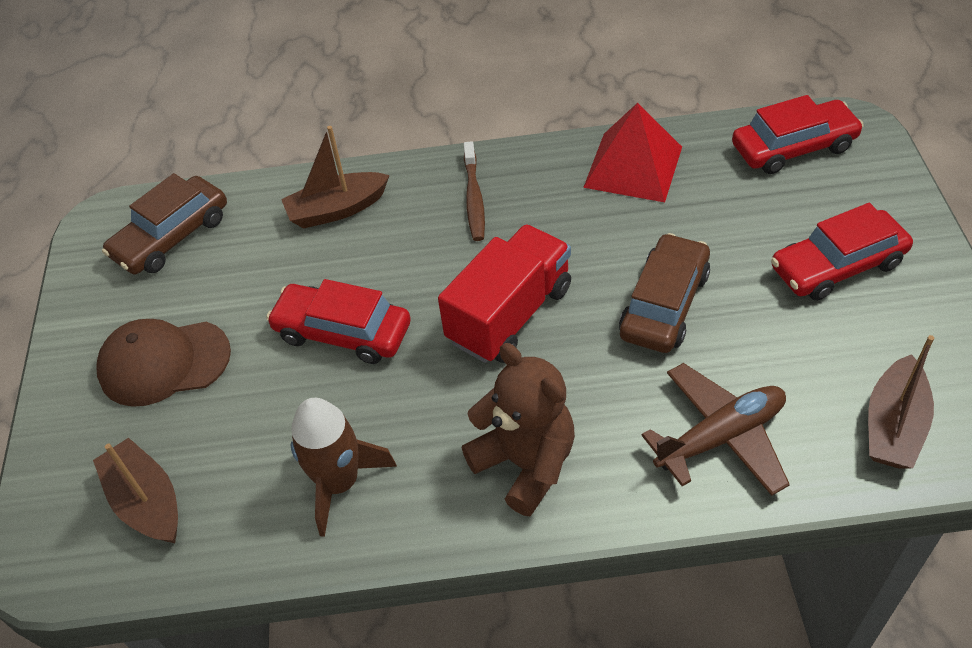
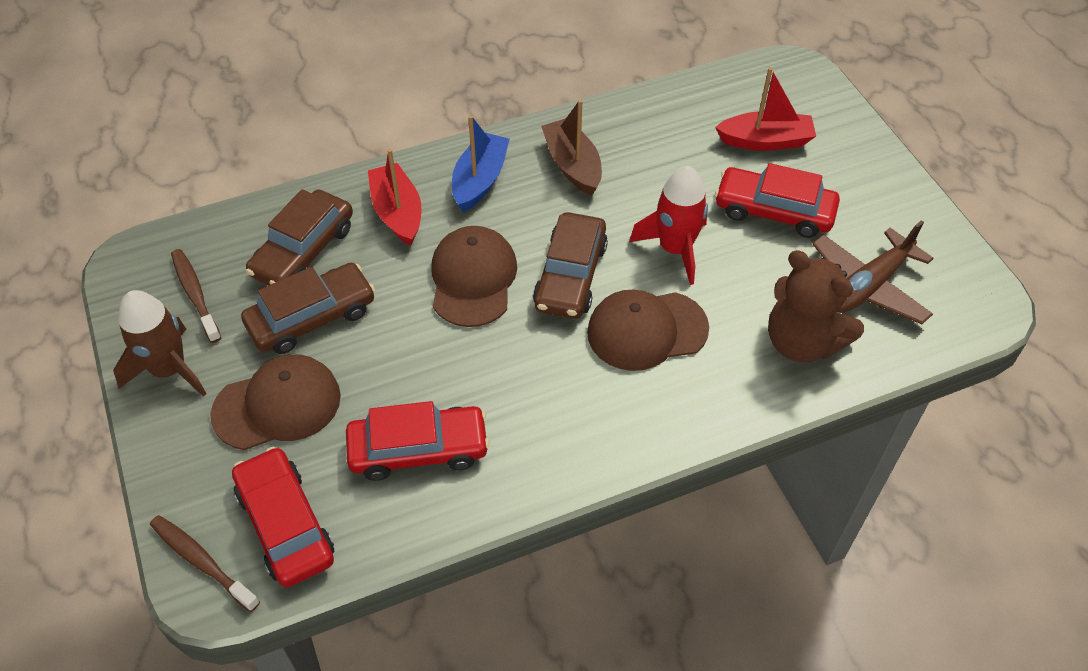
blue boat: none = 0 -> [452,115,510,212] = 1
brown boat: [93,438,178,543] [281,126,390,229] [868,335,934,469] = 3 -> [541,100,602,196] = 1
brown cap: [96,319,231,407] = 1 -> [210,354,341,450] [431,226,517,327] [587,290,709,371] = 3
brown car: [102,173,227,274] [619,233,710,353] = 2 -> [241,263,375,354] [246,189,353,286] [533,212,608,319] = 3
brown toothbrush: [464,141,485,241] = 1 -> [150,515,260,612] [171,249,221,343] = 2
red boat: none = 0 -> [368,149,421,246] [715,67,816,151] = 2
red pyramid: [583,103,682,202] = 1 -> none = 0
red rocket: none = 0 -> [629,166,708,285] = 1
red truck: [438,224,571,363] = 1 -> none = 0

